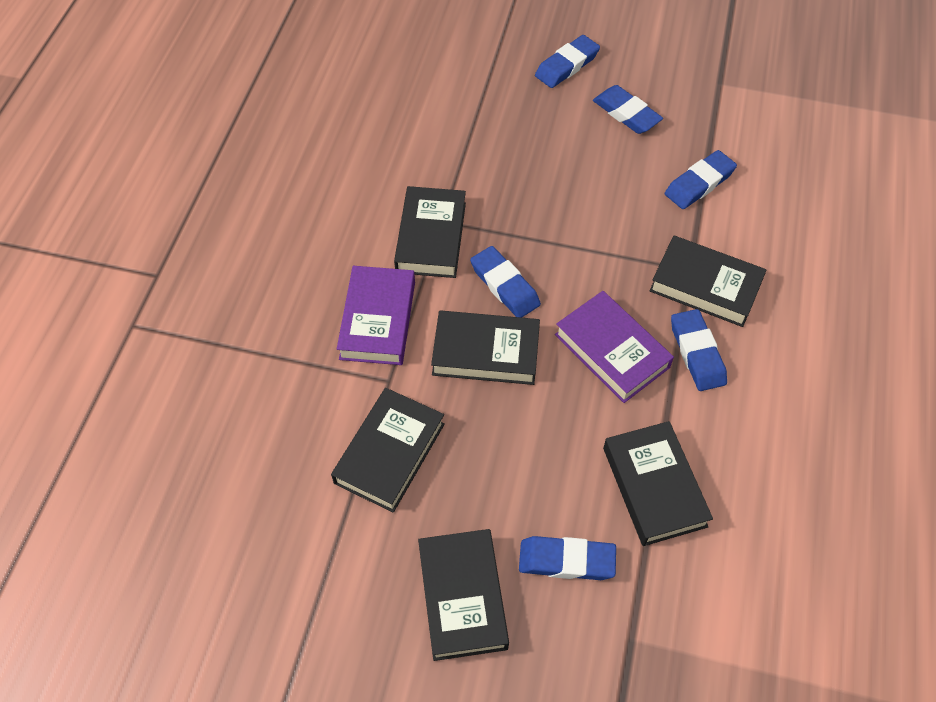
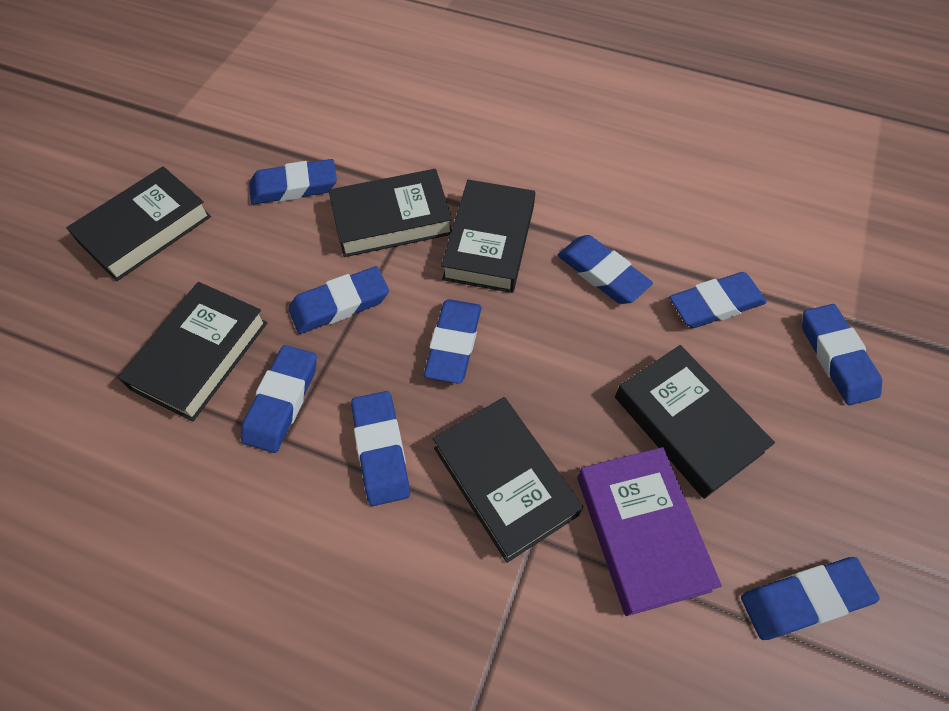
blue eraser: [470,246,541,318] [519,536,616,580] [535,35,600,88] [593,85,663,134] [665,150,737,209] [671,309,727,391] = 6 -> [241,345,317,453] [249,159,337,205] [289,266,389,334] [351,391,410,506] [424,299,481,384] [558,235,653,304] [669,272,767,328] [741,557,880,640] [802,304,882,405] = 9
purple book: [337,266,415,365] [555,291,674,403] = 2 -> [577,447,722,616] = 1

